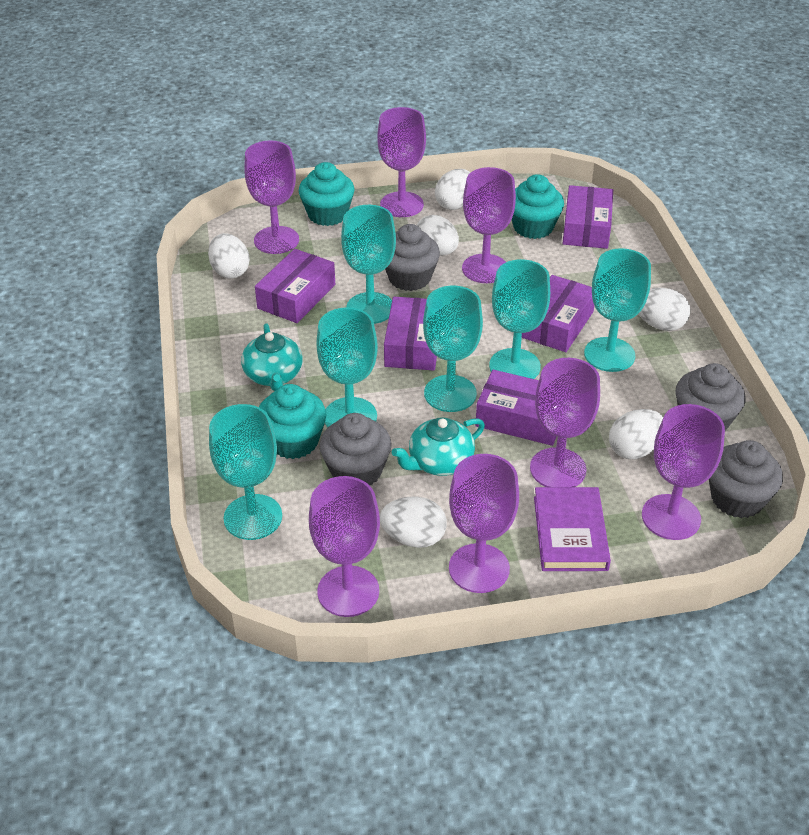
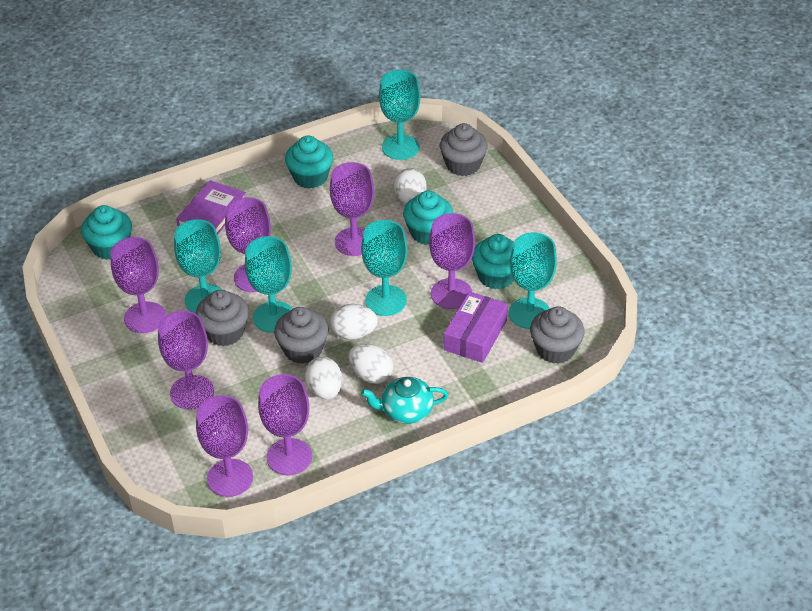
purple box: [255,249,335,323] [384,297,437,370] [475,370,556,446] [522,275,594,352] [562,185,613,249] = 5 -> [444,291,508,363] = 1
turquoise cupcake: [259,384,326,459] [299,162,354,226] [512,174,564,239] = 3 -> [81,205,132,260] [285,136,333,188] [403,191,453,245] [472,234,514,289] = 4
turquoise goblet: [209,404,282,540] [316,307,378,427] [341,205,396,324] [423,286,483,412] [489,259,550,379] [584,248,651,372] = 6 -> [174,219,223,313] [245,236,293,333] [361,220,408,316] [379,70,421,160] [509,232,557,329] = 5
turquoise teapot: [241,323,303,391] [392,417,485,476] = 2 -> [361,377,449,424] = 1
white egg: [208,233,250,279] [380,497,447,548] [417,215,459,256] [435,169,471,210] [609,409,663,459] [639,288,691,331] = 6 -> [305,357,342,399] [330,304,378,340] [349,344,393,384] [394,168,426,204] = 4

